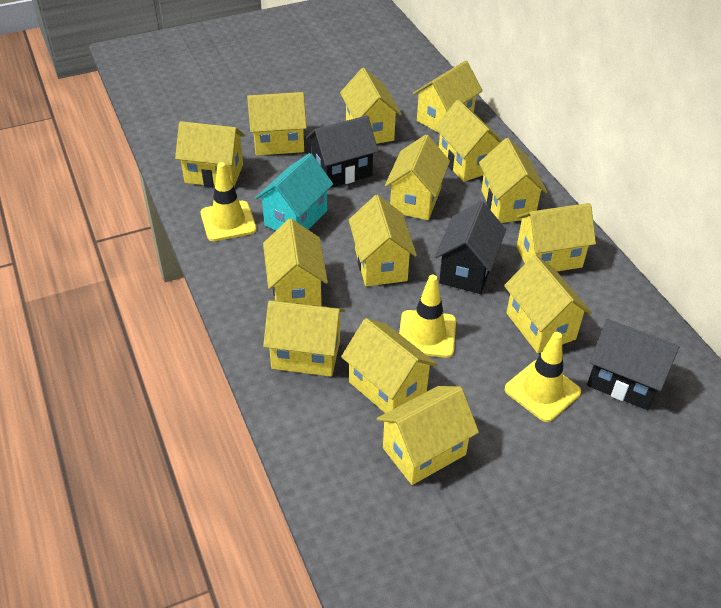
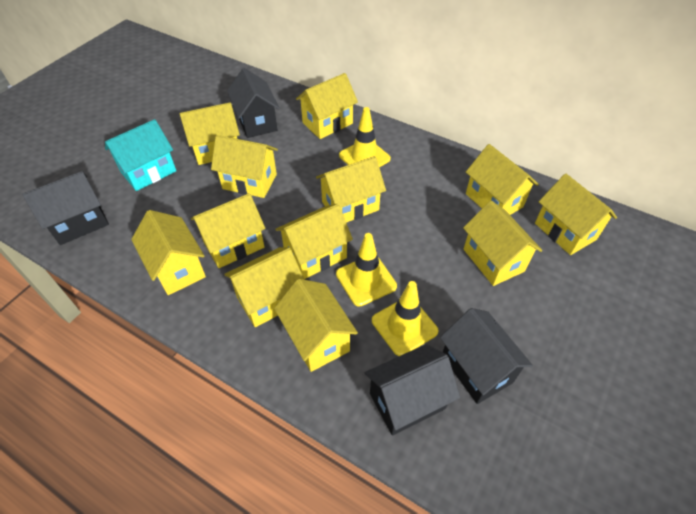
black house: [306,115,378,188] [435,201,506,294] [587,319,679,410] = 3 -> [22,171,109,245] [227,68,280,138] [365,344,460,436] [440,308,533,404] = 4
yellow house: [175,121,245,187] [247,92,307,156] [263,219,328,306] [263,301,345,377] [340,68,402,144] [341,318,438,413] [349,195,417,286] [376,386,479,485] [385,134,450,220] [413,60,483,132] [434,100,503,182] [479,138,548,223] [504,255,592,353] [516,203,596,271] = 14 -> [131,210,206,295] [180,102,240,165] [191,193,265,268] [211,135,278,198] [224,247,304,327] [274,279,358,372] [276,204,353,279] [296,73,358,139] [316,156,386,223] [463,201,542,286] [466,144,539,215] [535,174,617,255] = 12

